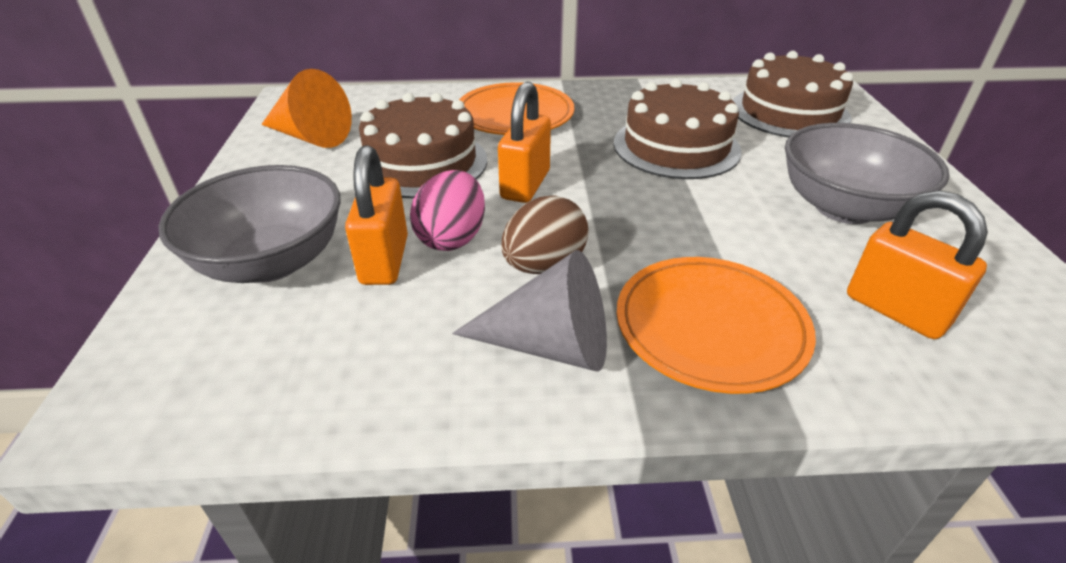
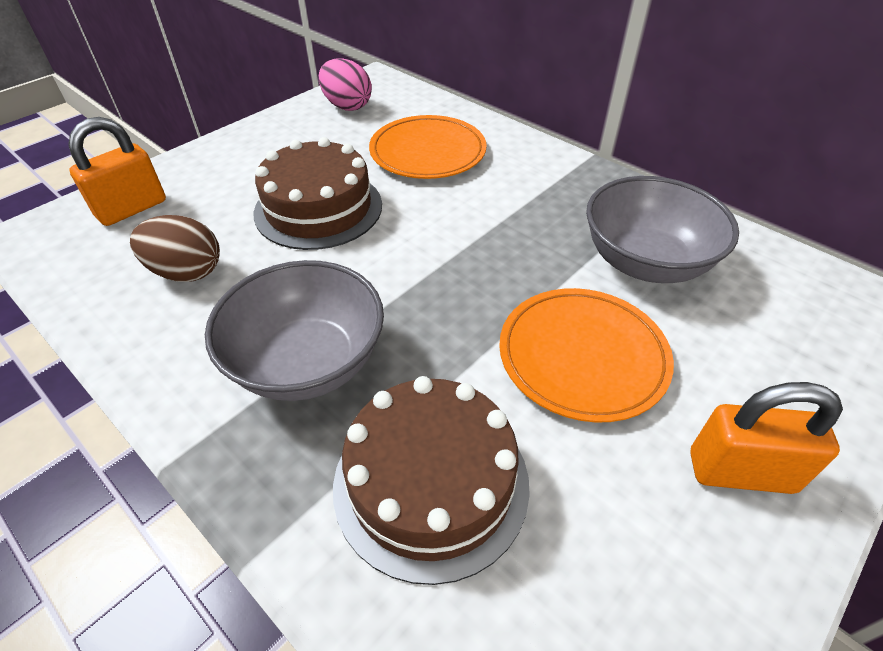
brown cake: [359,93,487,198] [614,79,742,179] [733,51,853,138] = 3 -> [254,137,382,250] [333,376,530,585] = 2
grey cone: [452,250,607,372] = 1 -> none = 0
orange cone: [261,69,352,148] = 1 -> none = 0
orange padlock: [345,145,408,285] [498,82,551,203] [847,190,988,339] = 3 -> [68,117,166,226] [690,382,843,494] = 2

